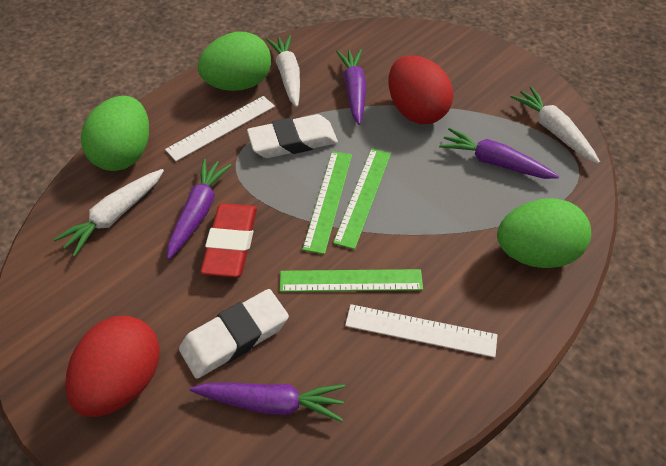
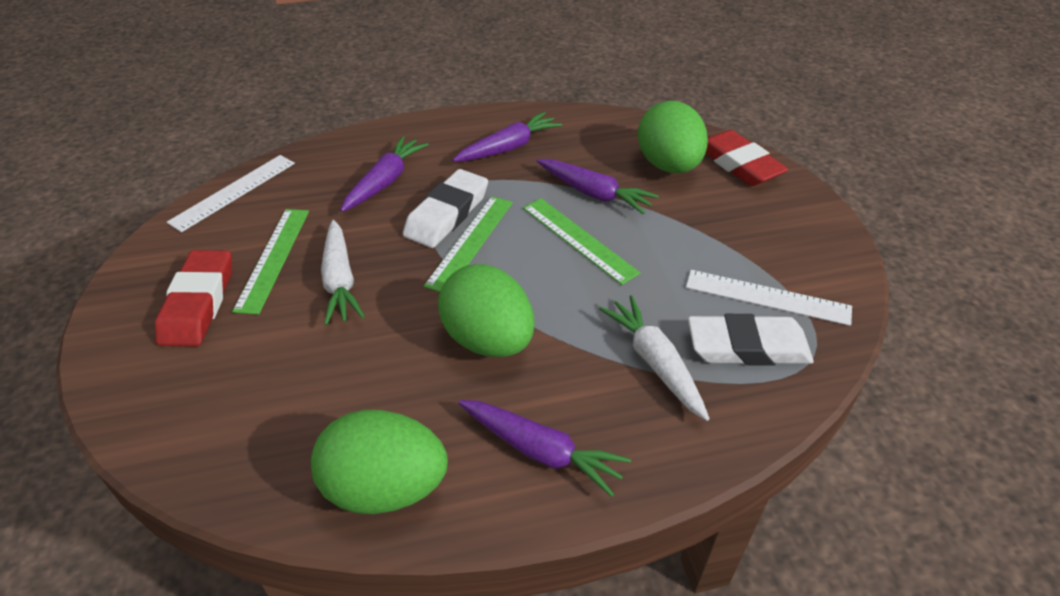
red egg: [65,316,160,417] [388,55,453,124] = 2 -> none = 0
red eraser: [200,203,257,277] = 1 -> [155,250,232,346] [706,130,788,186] = 2
white carrot: [53,169,164,257] [266,35,300,107] [511,87,600,164] = 3 -> [321,220,365,325] [599,295,710,421] = 2

